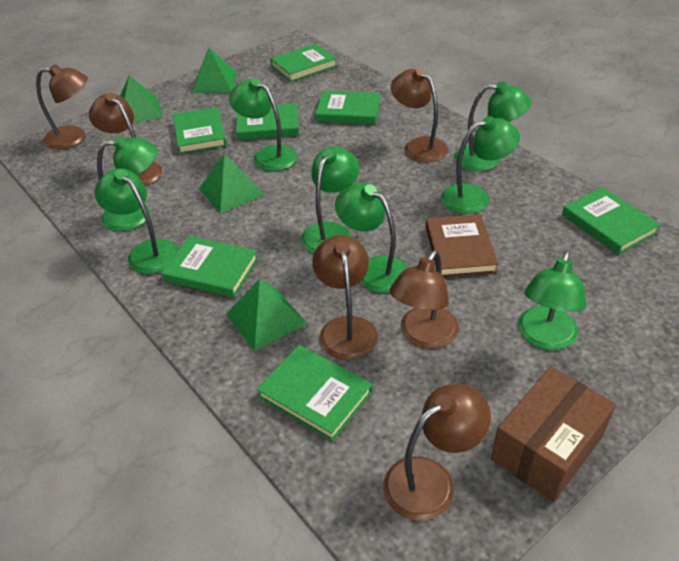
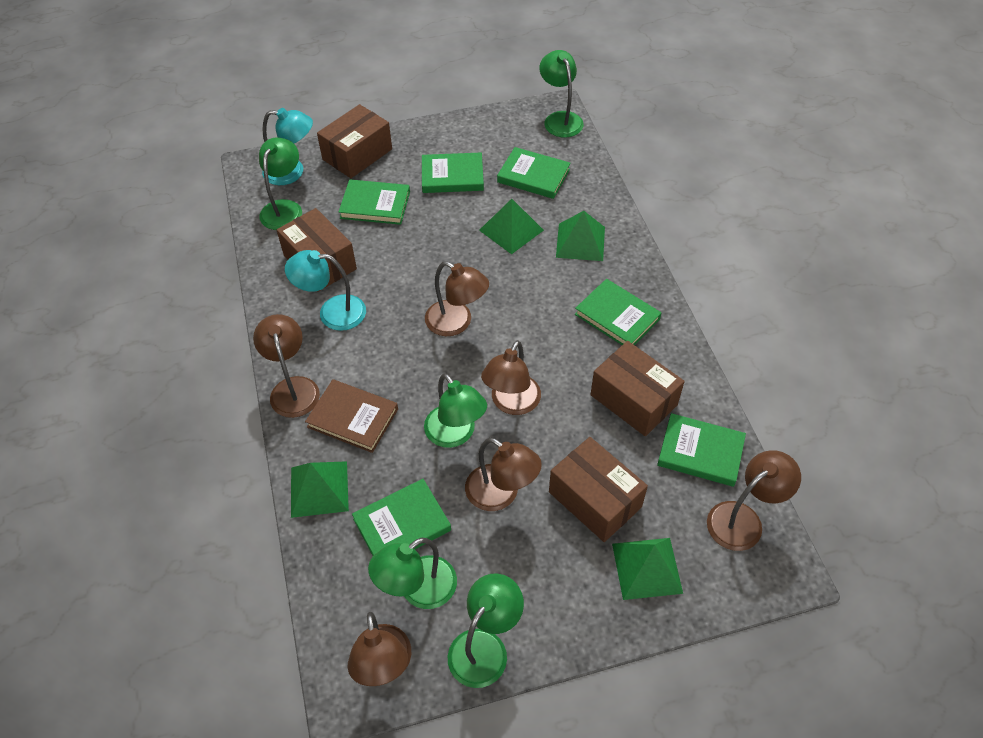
brown box: [491,366,616,502] = 1 -> [277,208,357,292] [317,104,392,178] [549,437,648,542] [591,341,685,436] = 4
green book: [162,236,258,298] [173,107,227,154] [236,104,299,140] [257,345,372,441] [270,44,337,82] [315,91,380,125] [562,187,661,255] = 7 -> [339,179,410,225] [352,479,451,556] [422,153,484,193] [497,147,571,199] [575,279,662,345] [657,413,746,487] = 6
green lamp: [94,168,179,274] [97,136,157,232] [229,78,297,171] [301,147,359,254] [335,183,408,293] [441,116,520,214] [454,82,531,171] [518,250,587,350] = 8 -> [259,137,302,230] [368,538,457,609] [424,373,487,448] [448,574,524,688] [540,50,584,137] = 5
turquoise lamp: none = 0 -> [262,108,313,185] [285,250,366,331] = 2

